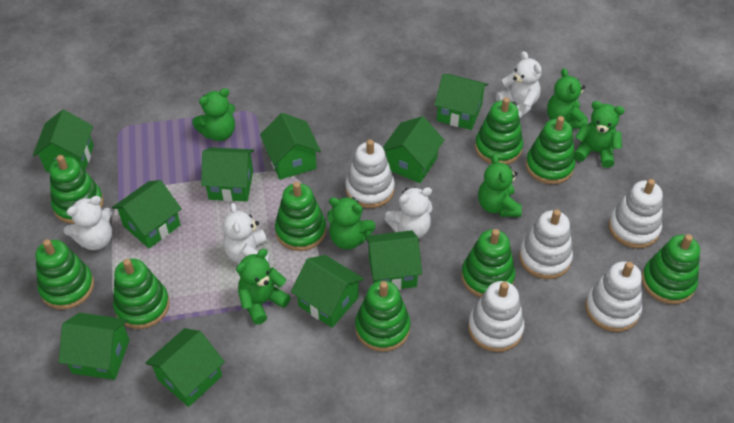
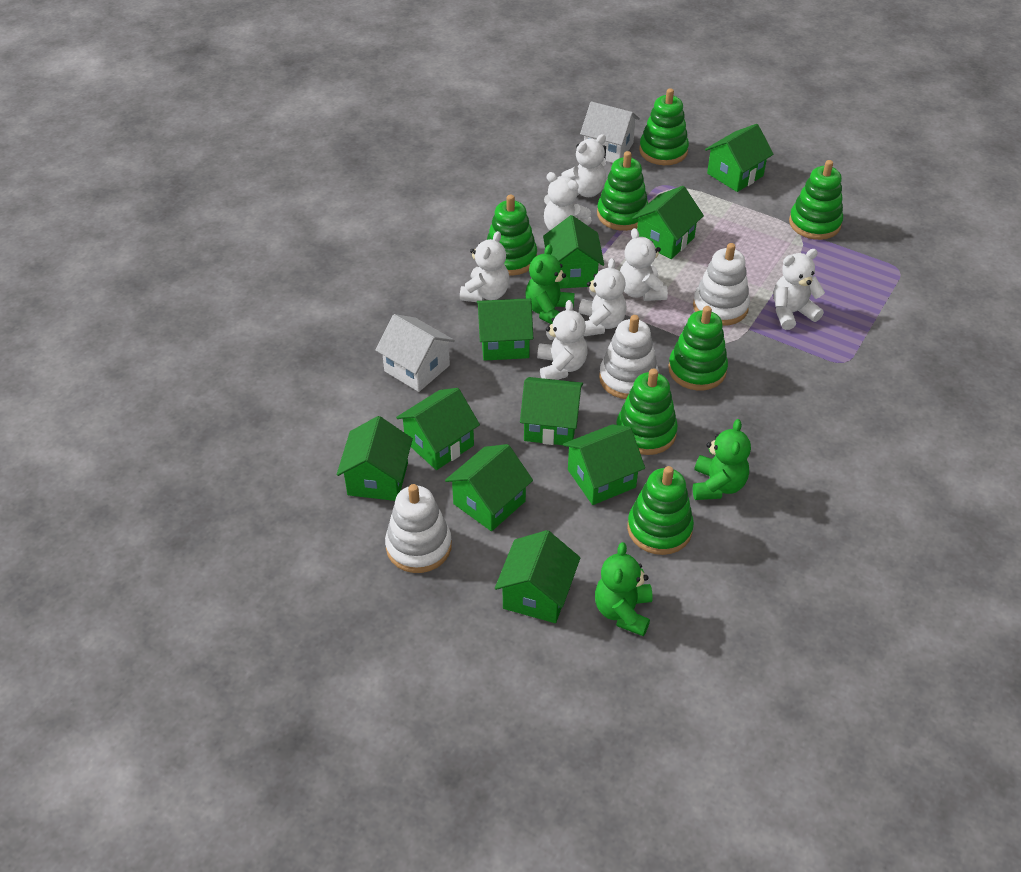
green stacking toy: [35,239,94,310] [50,155,104,224] [113,259,170,329] [275,182,326,251] [355,281,410,352] [461,229,515,298] [475,97,523,165] [526,116,576,184] [642,234,700,304] = 9 -> [487,195,537,276] [597,151,648,231] [616,369,678,455] [627,466,694,555] [639,88,689,165] [668,306,728,390] [789,160,843,240] = 7
green teddy bear: [192,88,235,141] [236,249,291,325] [327,197,375,250] [478,154,522,217] [547,68,588,129] [575,101,625,168] = 6 -> [525,244,575,324] [595,542,653,636] [693,419,751,500] = 3
white house: none = 0 -> [375,314,455,392] [580,101,640,163] = 2
white stacking toy: [345,139,395,208] [468,281,524,352] [519,209,573,279] [585,262,642,332] [609,179,663,248] = 5 -> [385,484,452,573] [599,315,659,399] [693,243,750,326] = 3
white teddy bear: [64,196,113,250] [223,203,270,264] [384,187,433,239] [496,51,542,118] = 4 -> [460,231,510,302] [537,300,587,380] [544,172,592,230] [561,134,606,197] [579,258,627,337] [620,228,668,301] [773,249,825,330] = 7

